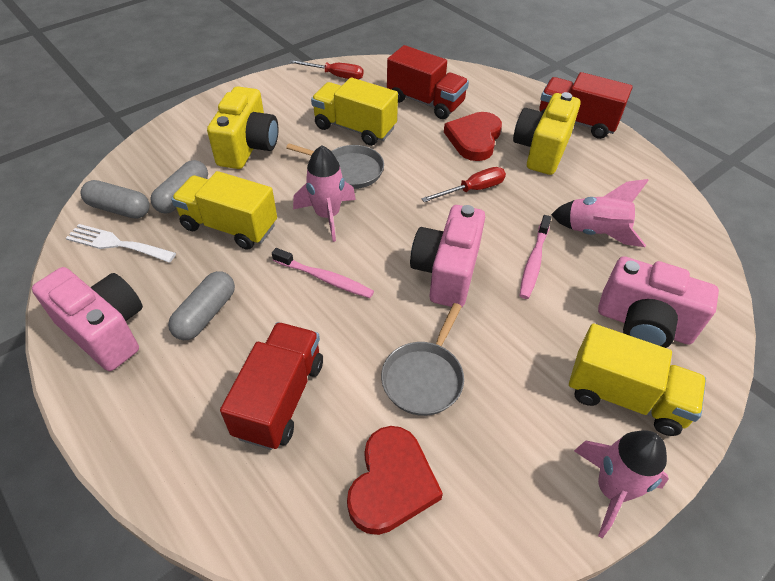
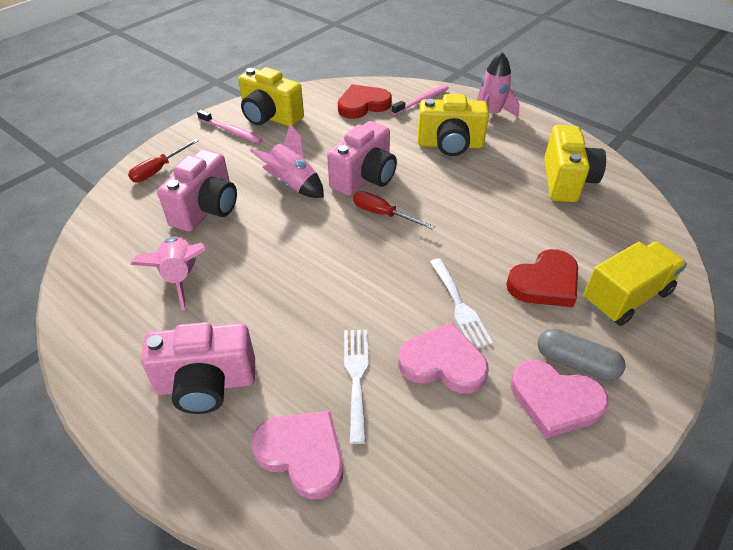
grey capsule: [81,180,150,219] [150,160,208,214] [168,271,235,340] = 3 -> [538,328,626,381] = 1
grey pan: [286,144,384,189] [381,303,464,416] = 2 -> none = 0
pink heart: none = 0 -> [251,411,343,499] [398,322,489,394] [511,360,609,439] = 3
red truck: [220,322,323,450] [387,45,469,119] [539,72,633,139] = 3 -> none = 0
white fork: [66,224,176,263] = 1 -> [344,330,369,444] [430,258,493,348] = 2
yellow camera: [207,86,278,169] [513,92,580,175] = 2 -> [238,67,304,127] [418,94,489,156] [544,125,606,202] = 3
yellow truck: [171,171,277,250] [311,77,398,146] [569,323,706,436] = 3 -> [583,241,687,326] = 1

